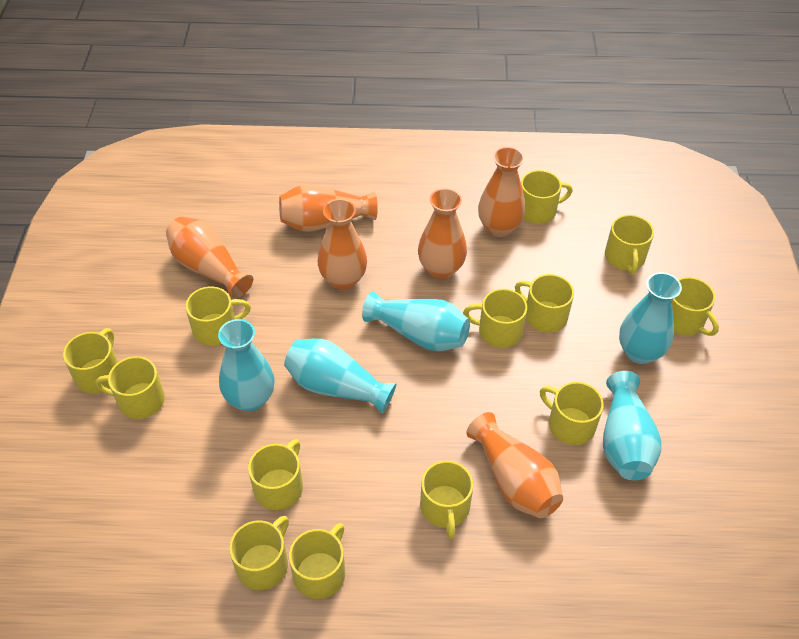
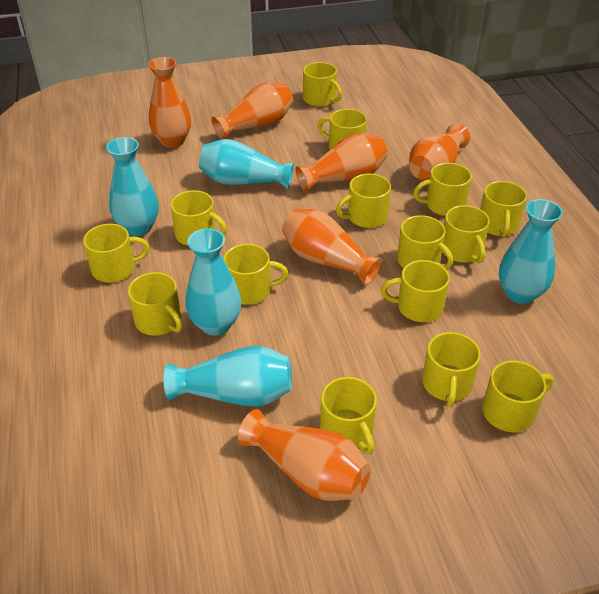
yellow mug: [63,328,118,394] [95,356,165,419] [185,287,251,346] [229,516,289,590] [248,439,303,510] [289,523,345,599] [420,461,473,539] [463,289,527,348] [515,274,574,333] [521,170,573,224] [540,382,604,445] [605,215,654,274] [672,277,719,336] = 13 -> [83,224,150,283] [128,272,183,336] [170,190,227,246] [223,244,289,305] [303,62,342,107] [317,109,367,149] [320,377,377,455] [336,174,391,228] [381,260,450,322] [397,215,453,269] [413,163,472,216] [422,332,481,407] [442,205,490,263] [480,181,527,237] [482,360,554,432] = 15

